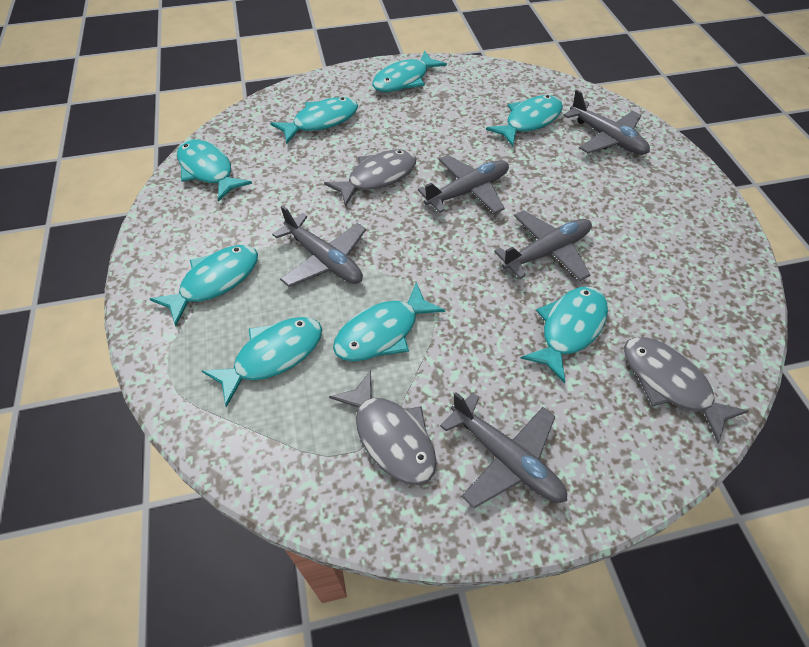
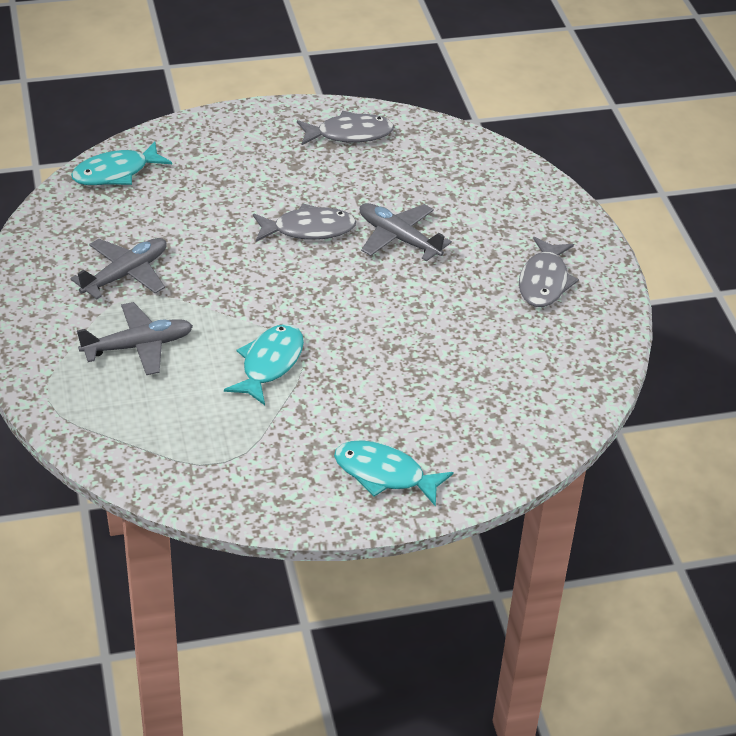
grey plane: [272,205,366,287] [418,155,509,214] [440,392,567,508] [494,210,592,281] [563,90,650,155] = 5 -> [70,238,167,299] [77,302,193,375] [359,203,452,261] = 3
turquoise fish: [150,245,258,326] [177,140,252,202] [202,317,322,408] [270,97,358,144] [333,282,445,361] [372,50,447,92] [486,95,563,146] [520,286,608,383] = 8 -> [71,141,172,186] [224,324,304,405] [334,440,454,507] = 3

